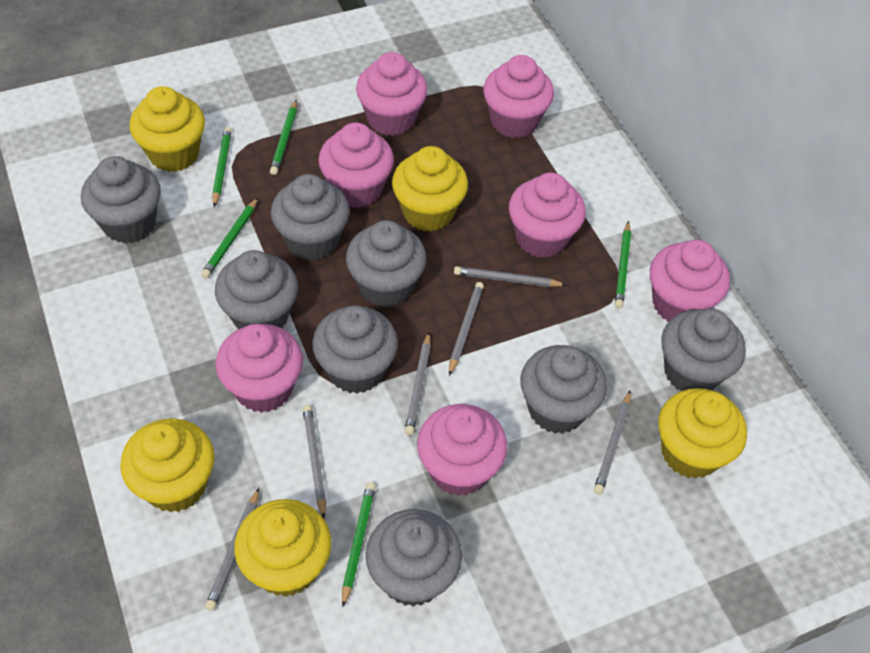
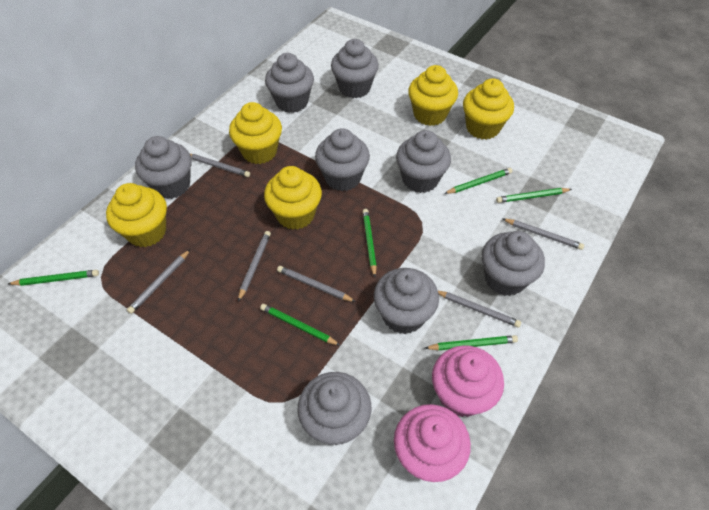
green pencil: [201,198,258,278] [212,127,232,207] [270,100,297,175] [342,482,376,607] [615,221,631,309] = 5 -> [8,270,99,286] [260,304,341,346] [363,209,377,277] [425,335,518,351] [444,168,512,194] [496,188,572,203] = 6
pink cupcake: [216,324,303,413] [318,123,394,208] [356,52,428,136] [417,404,507,496] [483,55,554,138] [509,172,586,258] [650,239,730,322] = 7 -> [394,404,471,482] [432,345,504,417] = 2

